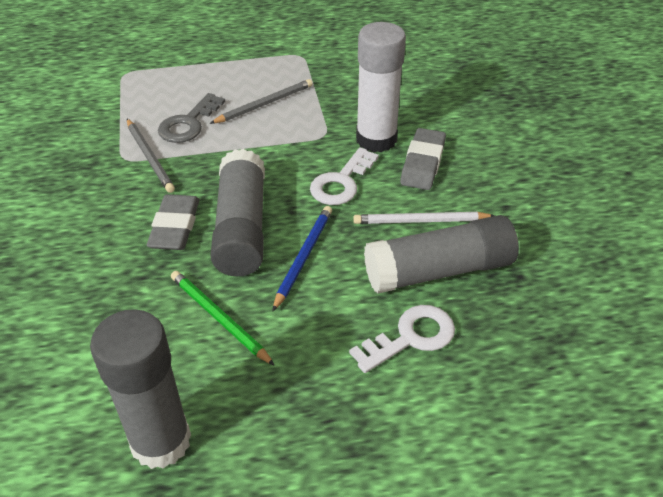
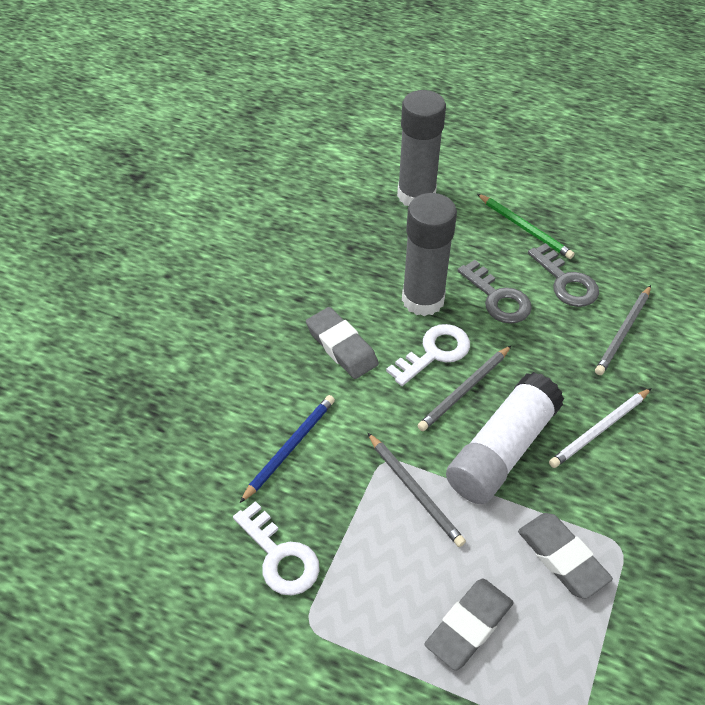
grey eraser: [147,194,200,250] [400,128,446,190] = 2 -> [306,307,379,379] [425,579,514,671] [518,513,613,599] = 3
grey glue stick: [90,309,191,469] [210,149,265,276] [364,215,519,293] = 3 -> [397,90,446,206] [402,193,457,316] = 2
grey key: [158,93,225,143] = 1 -> [457,260,532,324] [528,243,599,307] = 2
grey pencil: [127,119,175,193] [210,79,313,124] = 2 -> [367,432,466,547] [417,345,512,431] [595,285,651,375] = 3

